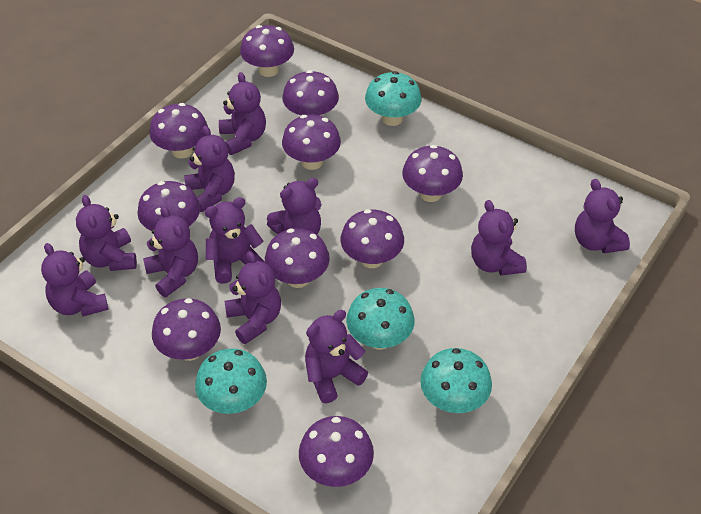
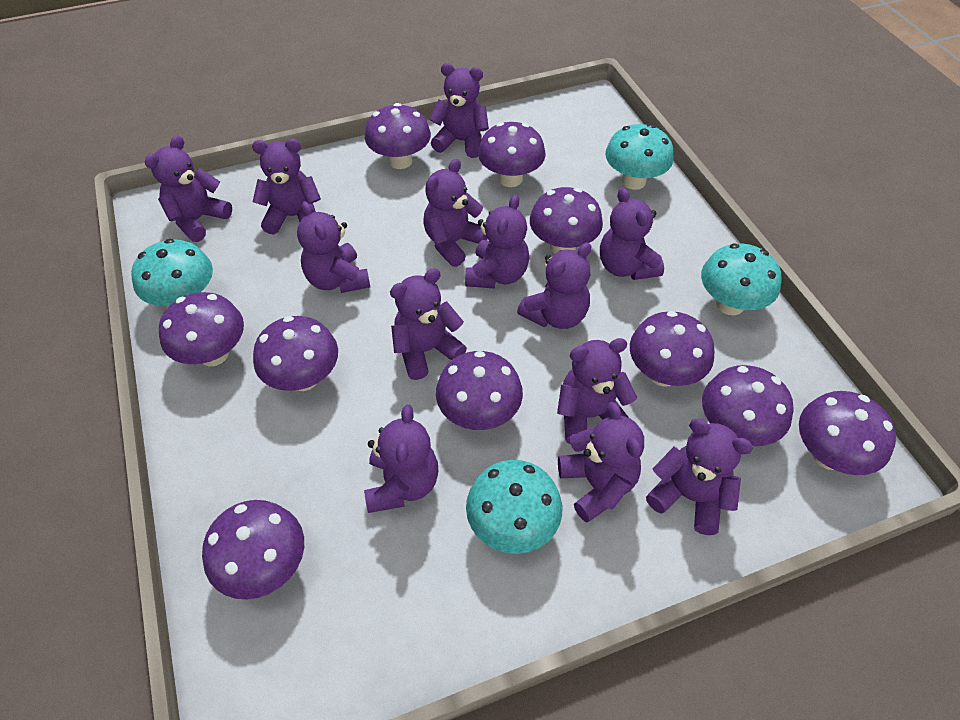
purple teddy bear: [41,243,109,316] [76,195,137,271] [143,206,198,297] [184,125,235,212] [205,197,265,284] [219,72,266,155] [224,251,281,344] [267,178,321,234] [305,310,368,403] [471,200,527,276] [575,179,630,253] = 11 -> [145,135,232,242] [252,139,321,235] [297,201,370,293] [364,405,438,513] [390,268,467,380] [424,159,487,267] [429,63,489,158] [465,195,529,289] [517,243,591,329] [557,338,637,444] [558,402,644,522] [600,188,664,280] [646,418,753,535] = 13

